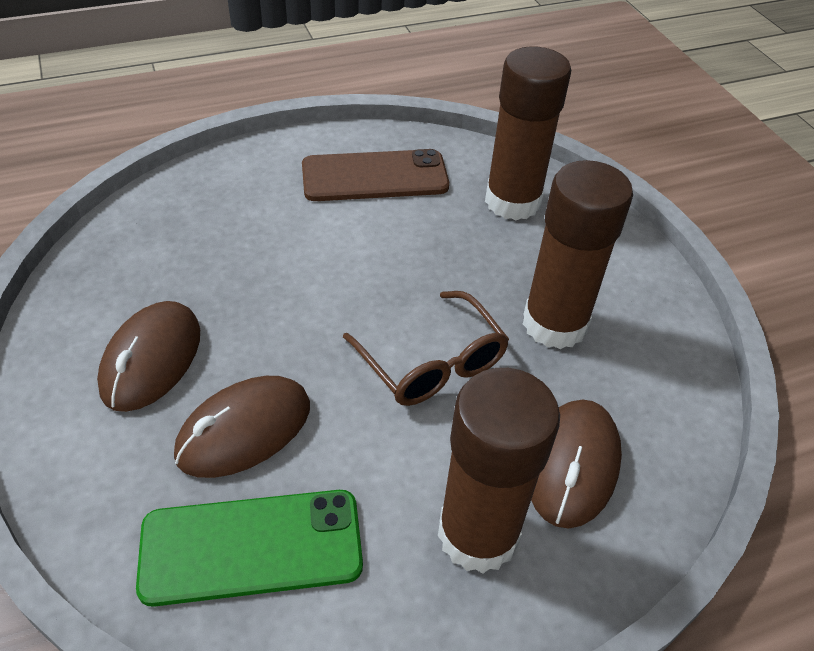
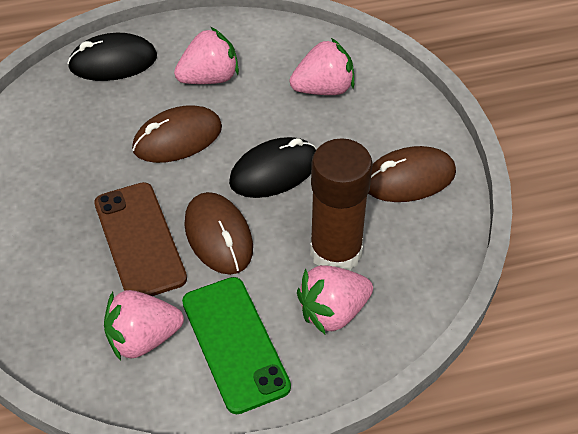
black mouse: none = 0 -> [67,33,157,81] [229,137,316,198] = 2
brown glasses: [343,291,509,406] = 1 -> none = 0
brown glue stick: [438,368,560,573] [485,46,571,220] [523,160,633,349] = 3 -> [310,138,373,271] = 1
pink strawberry: none = 0 -> [104,290,184,361] [174,27,239,84] [290,38,354,95] [297,265,373,334] = 4

